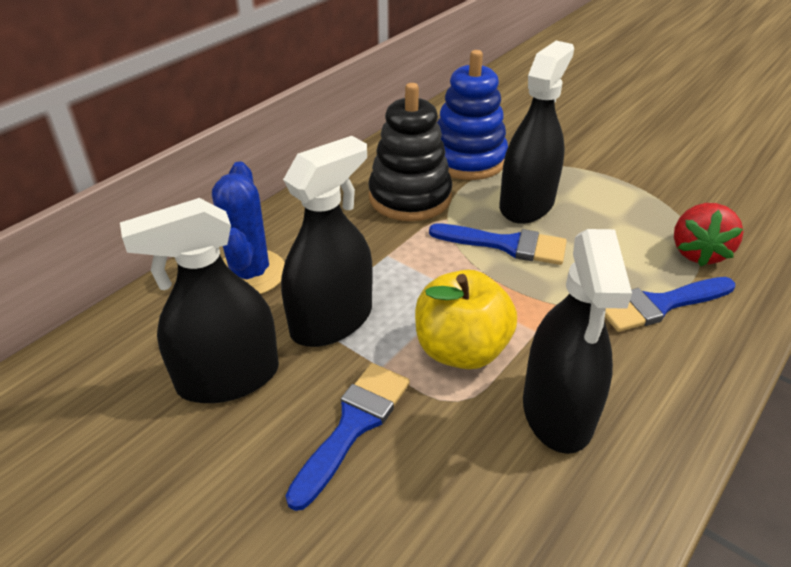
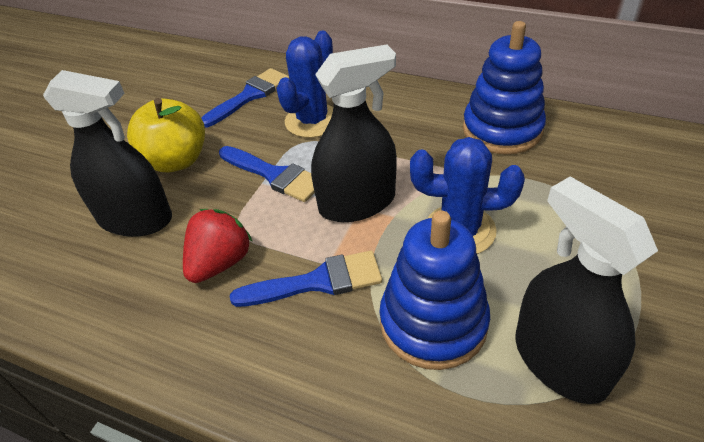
black spray bottle: [120,198,279,403] [281,136,373,347] [499,41,574,224] [523,229,632,454] = 4 -> [43,70,172,237] [311,44,397,222] [515,176,658,404] = 3
black stacking toy: [368,83,452,221] = 1 -> none = 0
blue cactus: [212,162,285,294] = 1 -> [276,31,333,138] [410,137,525,254] = 2
blue stacking toy: [437,50,508,180] = 1 -> [380,210,490,370] [463,21,546,154] = 2

